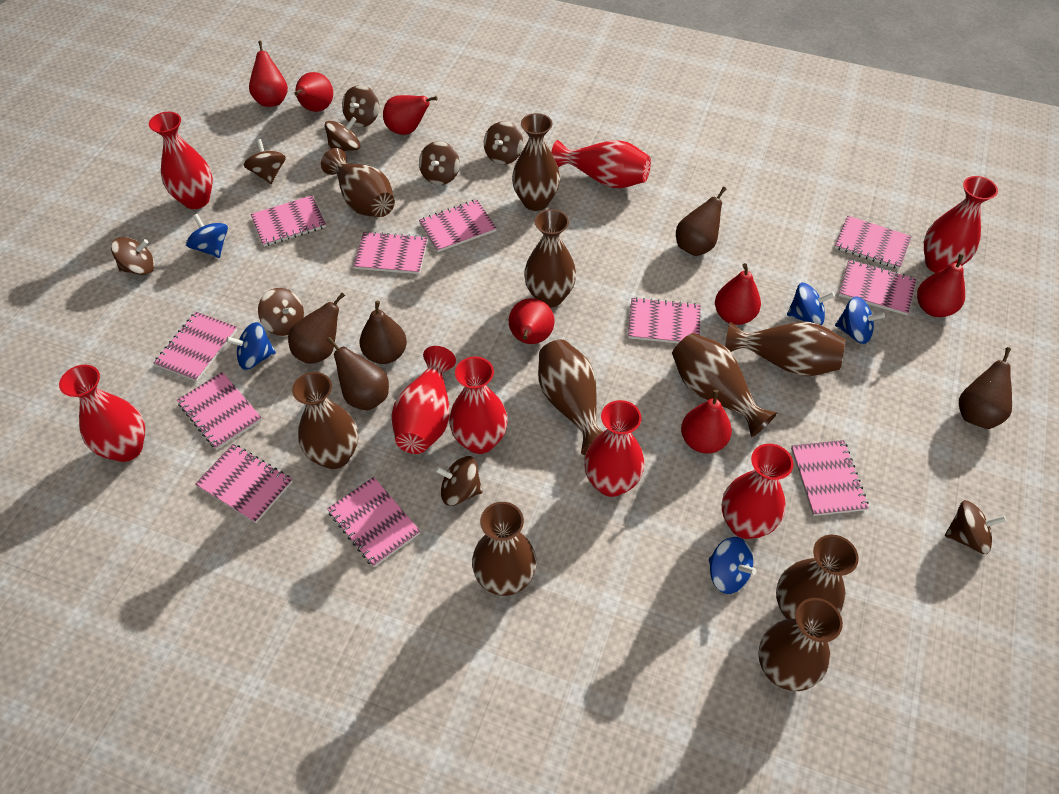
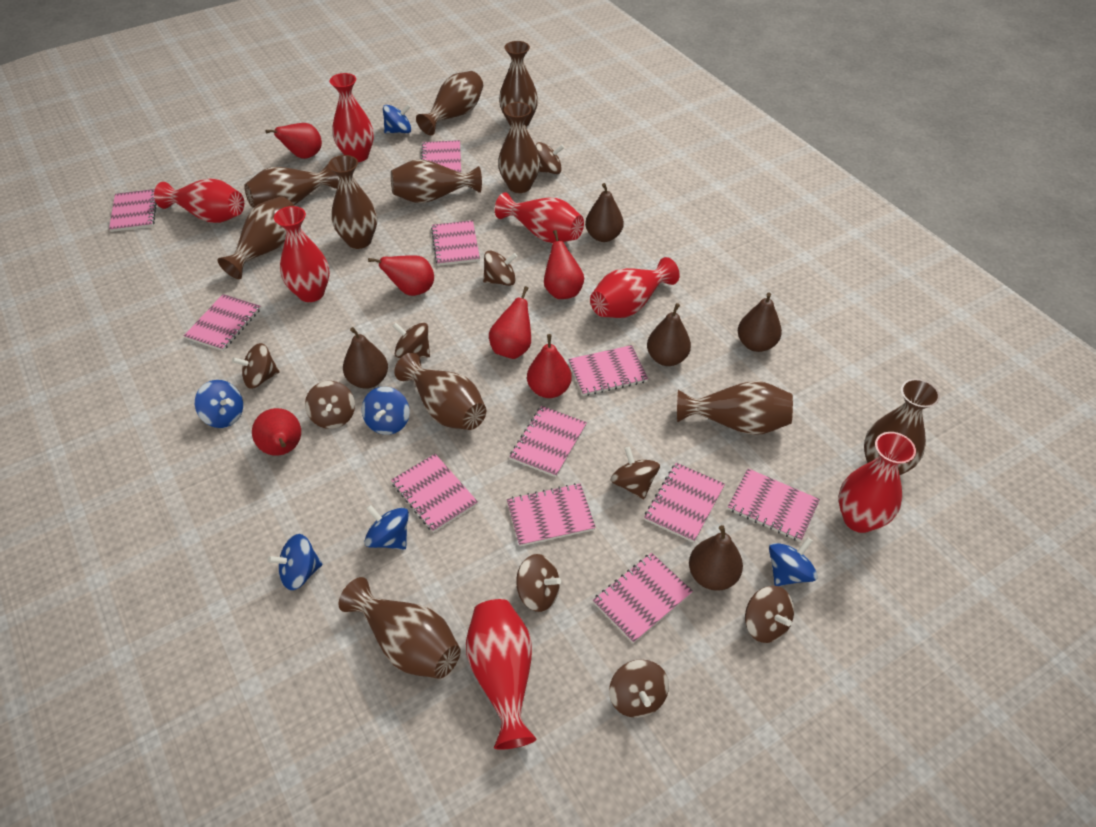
blue spinning top: [186,214,228,258] [226,322,276,370] [709,537,757,594] [787,283,835,325] [835,296,885,344] = 5 -> [195,380,243,428] [268,534,323,590] [362,387,410,435] [364,505,409,550] [383,104,411,133] [769,537,818,586] = 6
brown vase: [292,372,358,469] [321,148,395,217] [472,502,536,596] [512,113,560,211] [524,209,576,308] [538,339,603,455] [672,333,777,437] [725,321,846,376] [758,598,843,691] [776,535,859,619] = 10 -> [217,197,295,279] [244,164,339,208] [328,155,377,249] [339,577,461,679] [391,159,482,203] [394,353,486,430] [416,71,483,135] [498,102,540,193] [499,41,538,127] [677,381,793,435] [864,379,940,475] = 11
red pear: [249,41,288,107] [294,72,333,112] [383,95,438,135] [509,298,554,344] [681,390,732,453] [715,263,761,325] [917,254,965,317] = 7 -> [252,408,301,456] [265,123,322,159] [368,255,434,296] [489,286,531,359] [527,334,572,398] [544,230,584,299] = 6
red vase: [59,365,145,462] [149,112,213,209] [391,346,456,454] [449,357,508,454] [551,140,651,188] [584,400,645,497] [722,444,793,539] [924,176,998,273] = 8 -> [154,178,244,223] [274,206,330,302] [330,73,374,162] [466,599,537,750] [495,192,584,243] [590,257,680,318] [838,432,916,533] = 7

